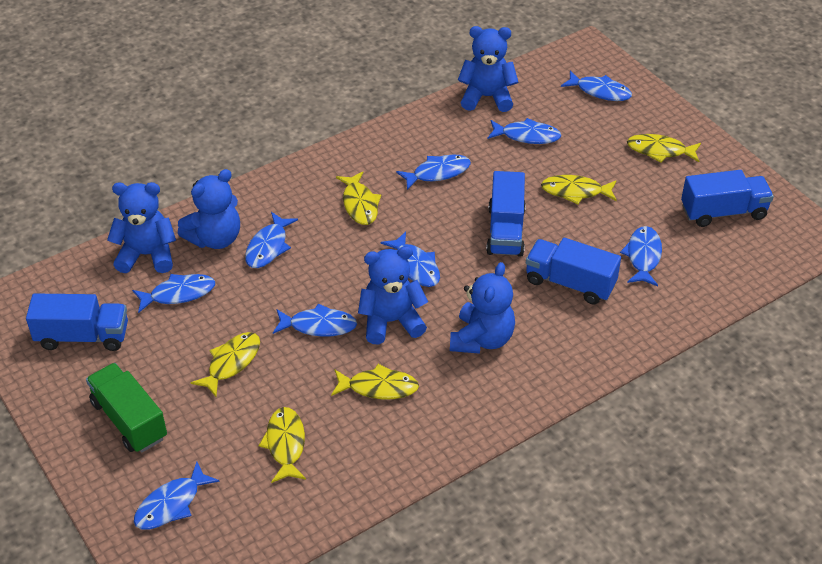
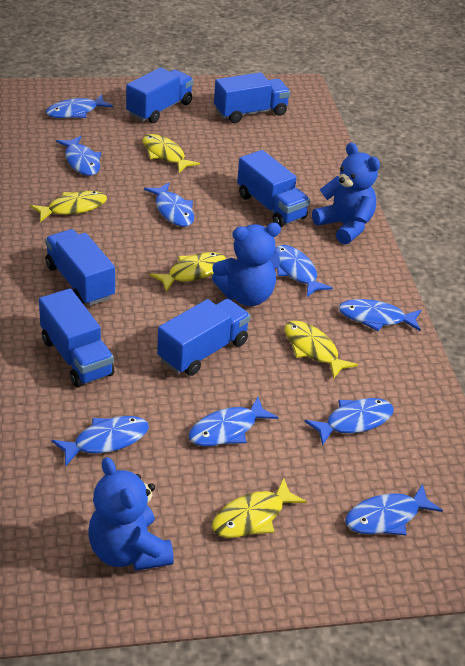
blue teddy bear: [107,182,176,273] [178,169,240,249] [358,246,428,344] [450,262,515,354] [458,26,518,112] = 5 -> [88,457,174,571] [212,223,281,306] [312,142,380,245] = 3
blue truck: [26,293,128,351] [486,171,526,257] [526,238,621,305] [681,170,774,227] = 4 -> [39,288,114,388] [45,229,115,306] [126,67,193,123] [157,299,250,376] [214,72,290,123] [237,150,310,227] = 6
green truck: [86,363,167,453] = 1 -> none = 0
yellow fish: [191,332,260,397] [258,407,306,483] [331,364,419,399] [336,171,381,225] [541,175,617,204] [627,134,701,162] = 6 -> [30,191,107,222] [142,134,200,173] [149,252,226,292] [212,477,307,538] [284,321,358,379] = 5

